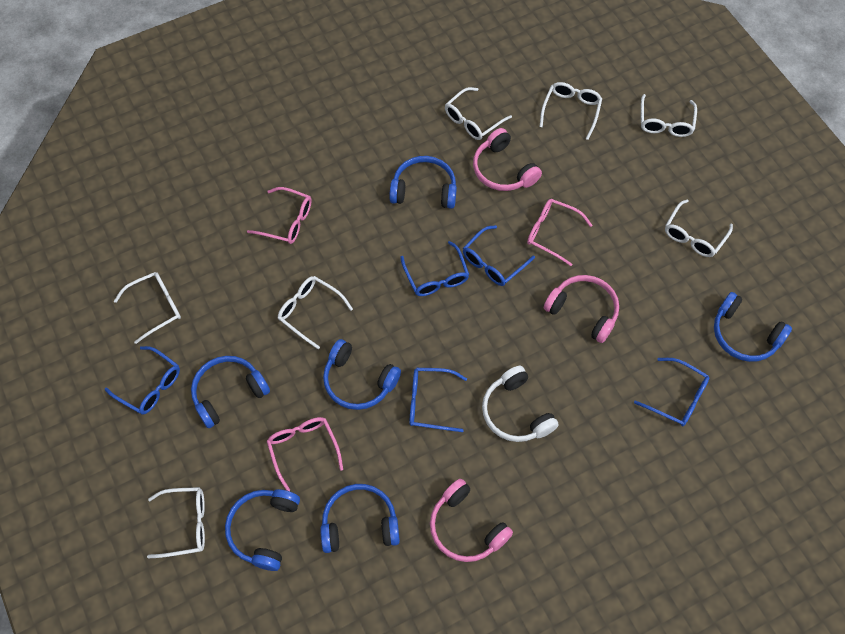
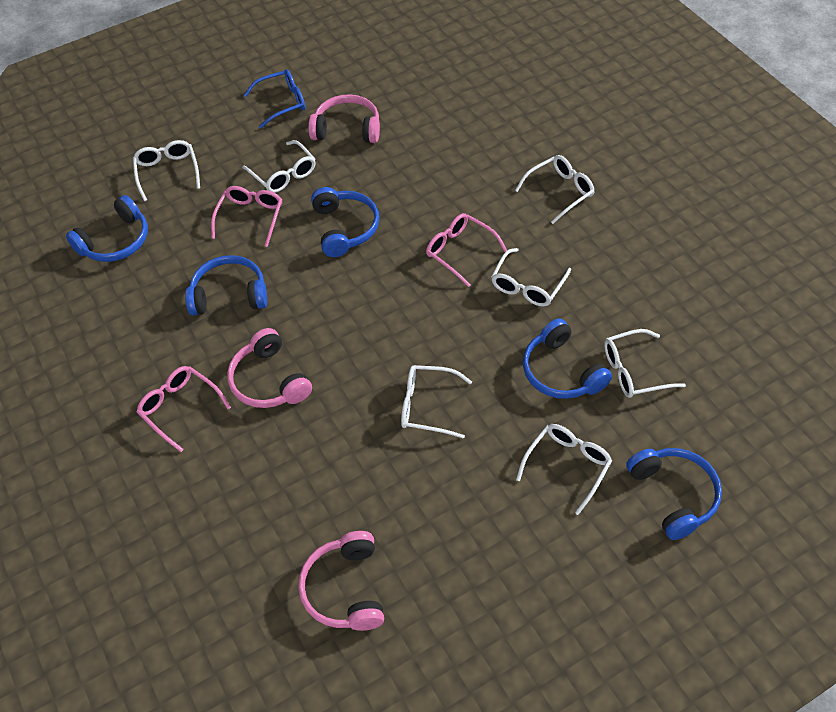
blue glasses: [105,346,180,415] [400,241,469,296] [409,368,467,432] [463,225,535,286] [634,358,709,426] = 5 -> [244,69,305,128] = 1
blue headphones: [191,356,270,428] [225,489,300,571] [321,484,400,553] [323,339,401,410] [389,156,457,209] [714,292,792,362] = 6 -> [66,195,148,262] [185,255,267,316] [311,187,379,257] [523,319,612,399] [626,448,722,540] = 5
white headphones: [482,366,559,442] = 1 -> none = 0

